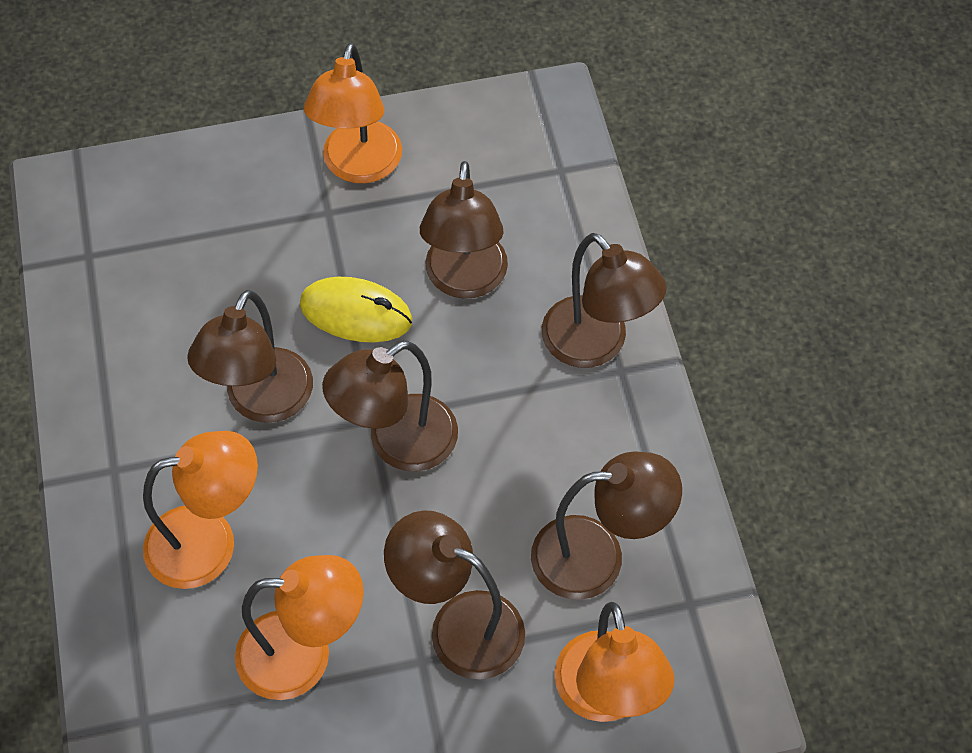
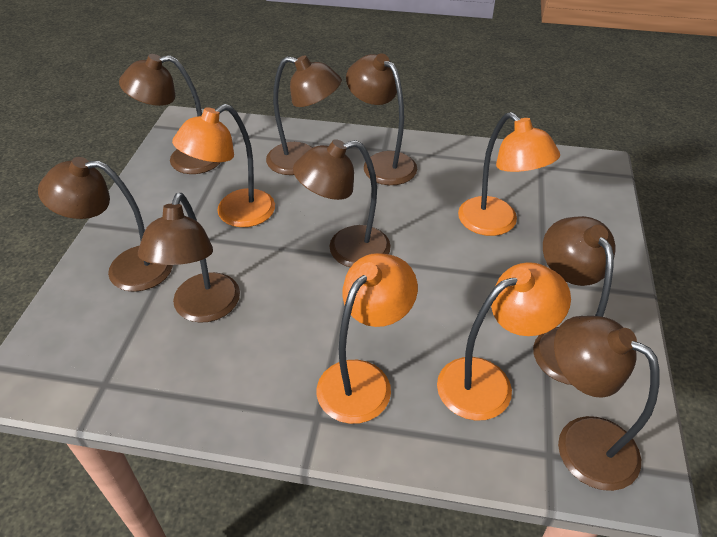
brown lamp: [187,290,313,423] [322,341,458,471] [384,510,525,679] [420,161,508,299] [531,452,682,600] [542,233,667,368] = 6 -> [38,157,173,292] [119,54,221,174] [138,193,240,323] [266,55,342,175] [293,139,391,267] [346,53,417,185] [533,216,615,385] [554,316,660,491] = 8
yellow mouse: [300,277,412,342] = 1 -> none = 0

